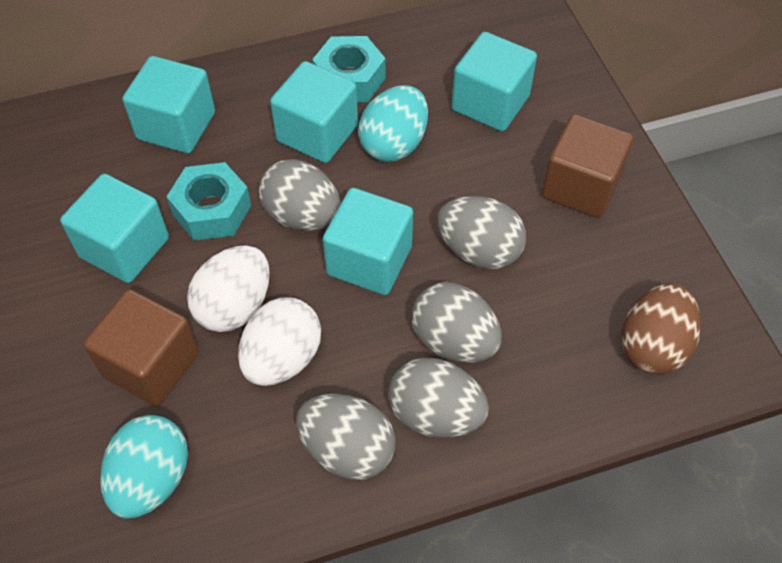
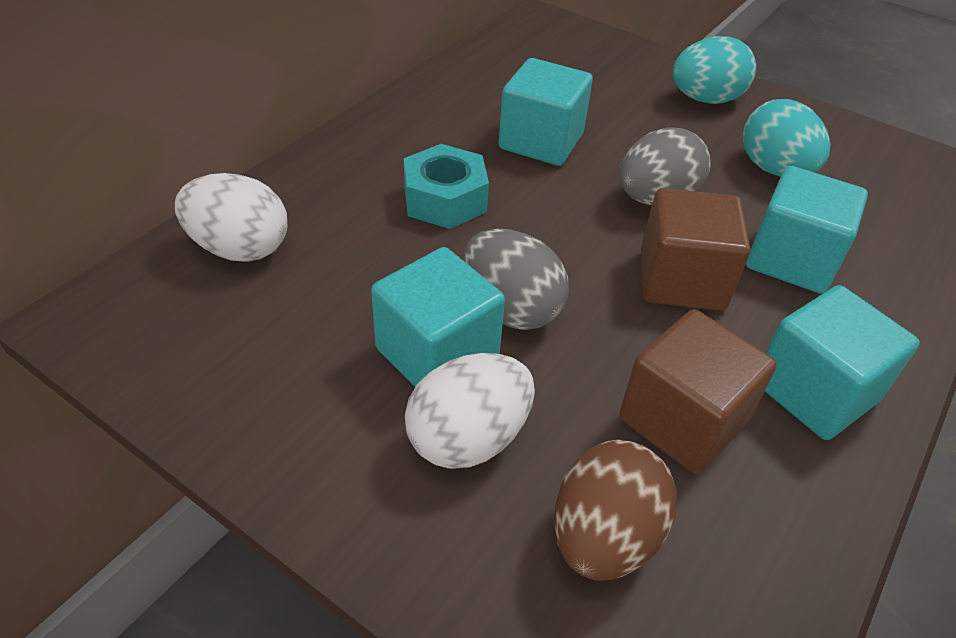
grey egg: [259,159,341,231] [296,394,396,480] [388,358,489,438] [411,282,502,362] [437,196,526,269] = 5 -> [463,229,569,330] [620,127,711,205] = 2
turquoise cube: [60,174,169,283] [122,56,215,153] [270,61,358,163] [323,188,413,295] [452,32,537,132] = 5 -> [371,247,505,387] [498,58,593,166] [746,166,868,294] [765,285,920,440] = 4
turquoise nut: [166,162,251,241] [312,36,386,102] = 2 -> [404,144,489,229] = 1

